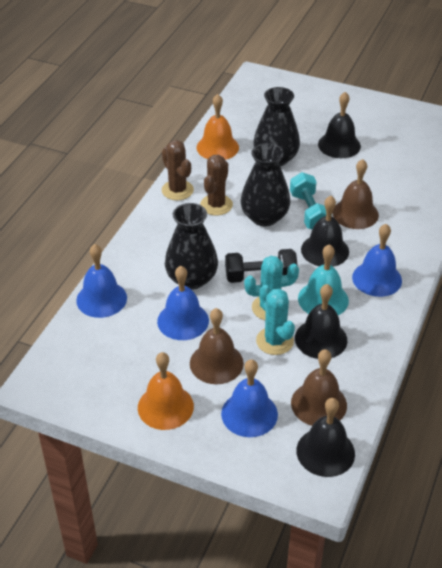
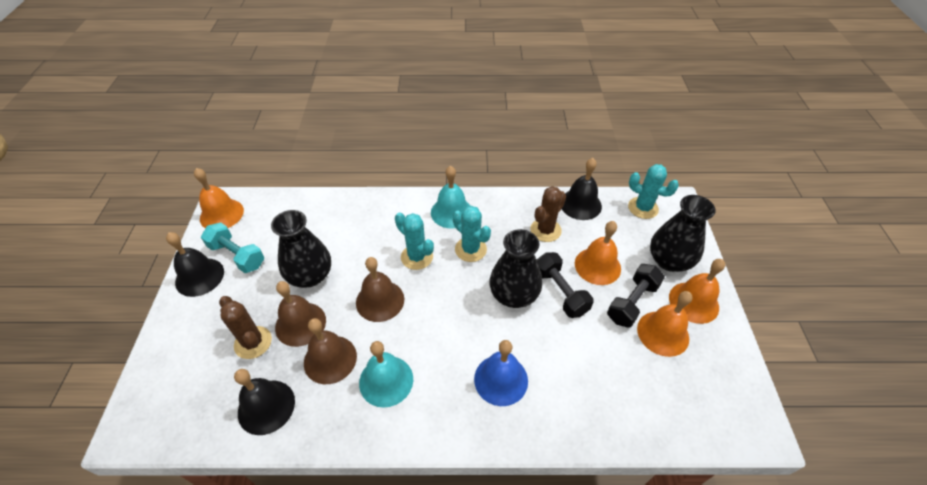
black bell: [295,284,347,359] [296,398,355,477] [301,196,349,267] [318,92,361,158] = 4 -> [166,232,224,297] [234,369,295,435] [562,158,602,220] = 3
black dumbbell: [225,249,298,283] = 1 -> [537,252,593,318] [607,264,665,328] = 2
blue bell: [76,244,127,318] [157,266,209,340] [221,359,278,437] [352,224,402,297] = 4 -> [474,340,528,406] = 1
orange bell: [138,352,194,430] [197,94,239,160] = 2 -> [194,168,244,228] [575,221,621,285] [637,291,693,357] [669,259,725,324] = 4
turquoise bell: [298,244,349,315] = 1 -> [359,341,413,408] [431,166,471,229] = 2
turquoise cactus: [244,256,299,320] [256,285,295,355] = 2 -> [395,212,434,270] [453,206,491,262] [628,164,679,219] = 3

